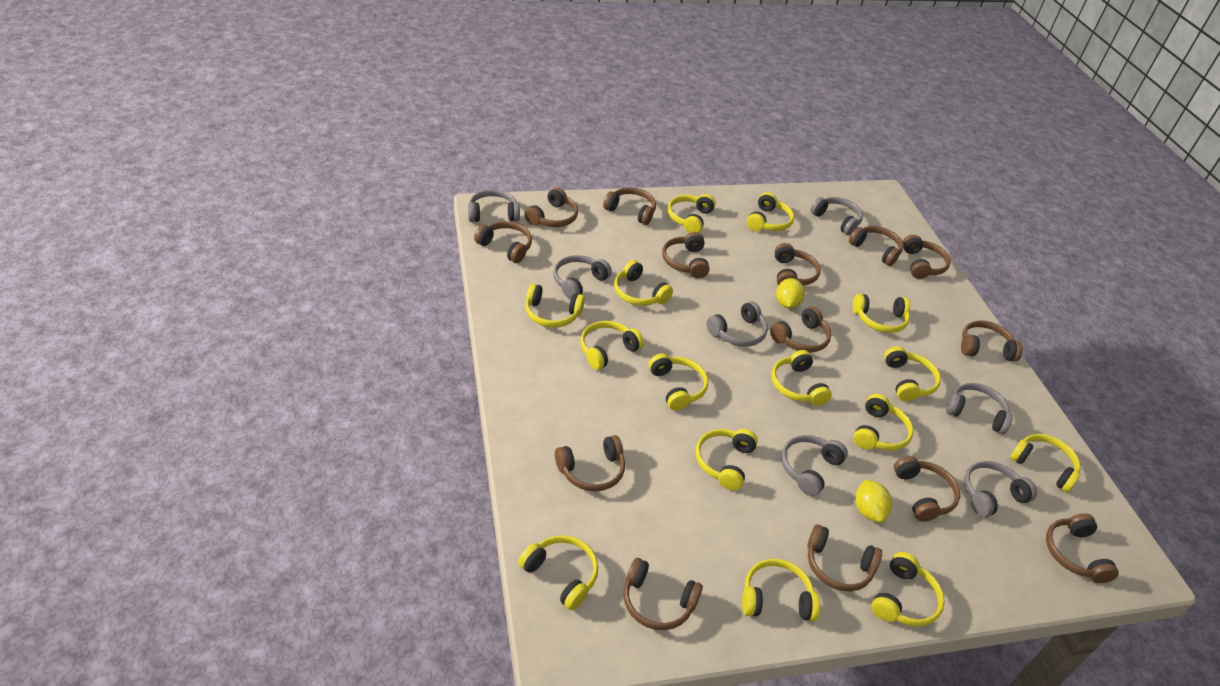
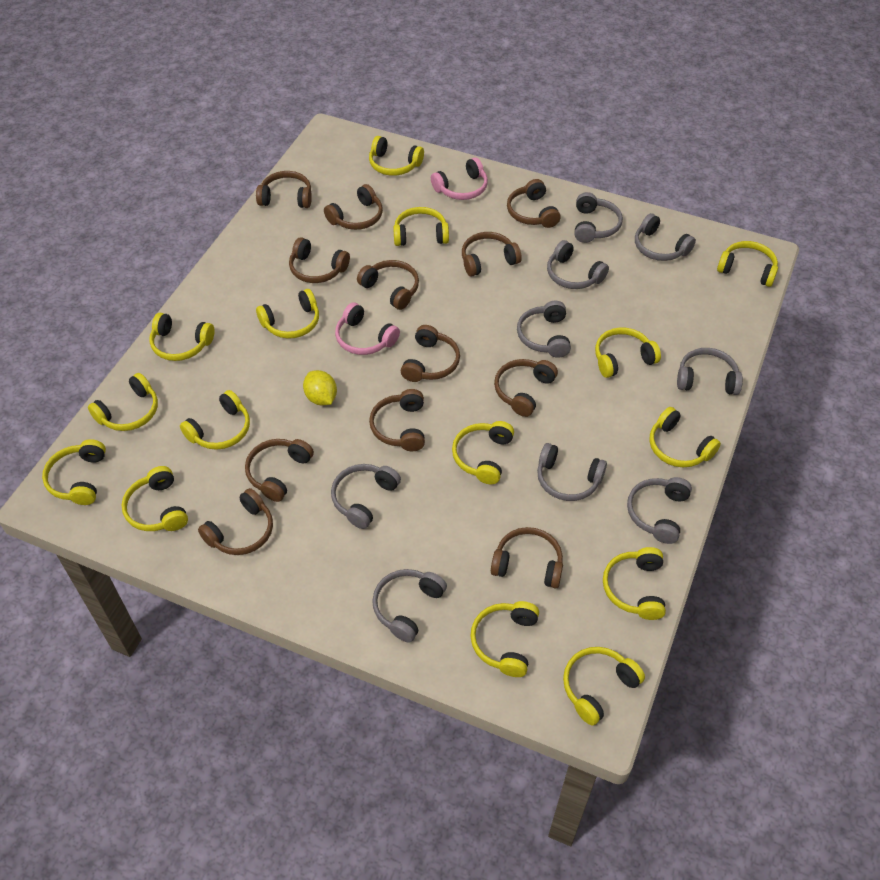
brown headphones: [474,221,532,263] [524,187,578,227] [555,435,625,492] [603,187,656,225] [624,558,703,630] [662,232,710,278] [770,307,831,353] [774,243,821,285] [807,524,882,591] [849,226,903,266] [894,456,960,522] [903,235,951,279] [961,321,1023,362] [1046,513,1119,583] = 14 -> [198,488,273,555] [245,439,314,502] [256,171,312,208] [289,237,350,283] [324,184,383,230] [357,260,419,310] [369,389,425,451] [401,325,460,382] [462,232,522,277] [491,527,563,589] [494,359,558,417] [507,179,561,228] = 12
grey headphones: [468,189,520,222] [553,255,612,299] [707,301,768,347] [781,435,848,496] [810,197,863,235] [946,383,1013,434] [964,461,1037,517] = 7 -> [331,464,401,529] [372,569,447,643] [517,301,571,358] [537,443,607,501] [547,240,609,289] [575,192,623,243] [627,477,692,544] [635,213,696,261] [677,348,743,395] = 9
pink headphones: none = 0 -> [335,302,400,355] [431,157,488,200] = 2
yellow lemon: [776,278,805,309] [855,480,892,523] = 2 -> [303,370,337,406] = 1

